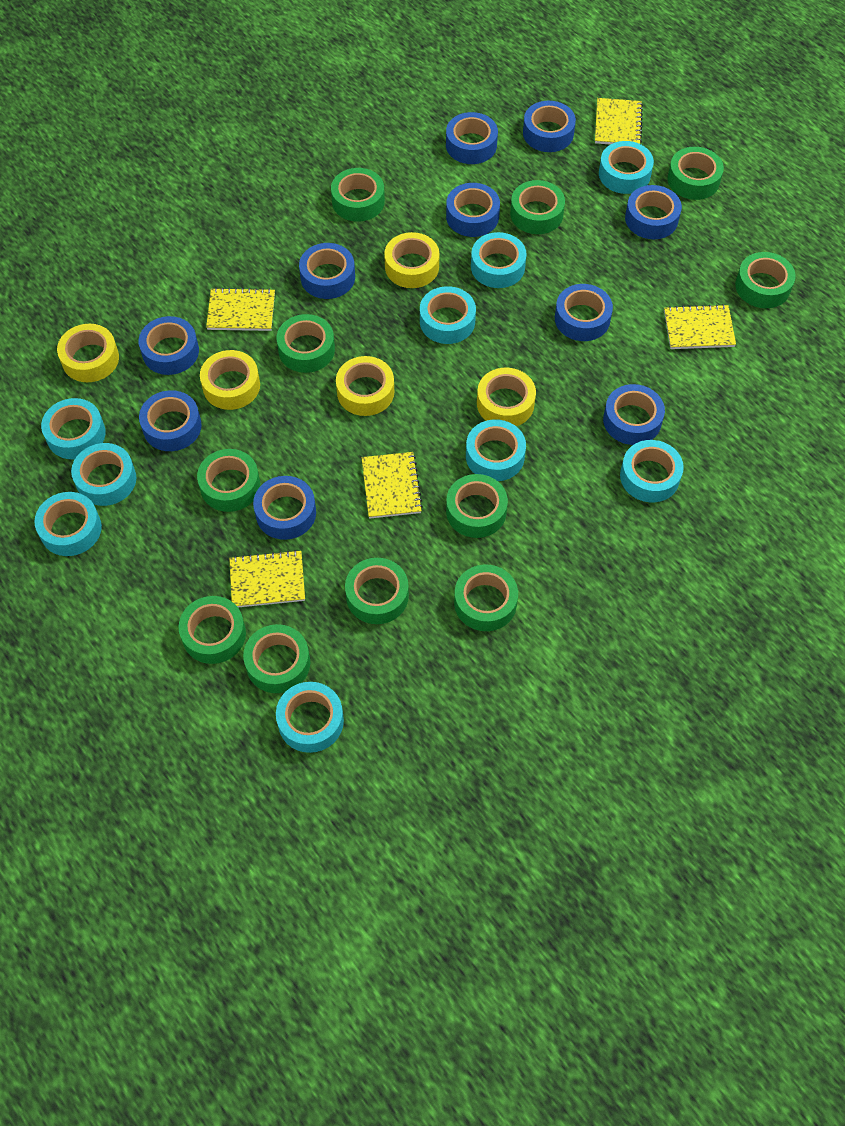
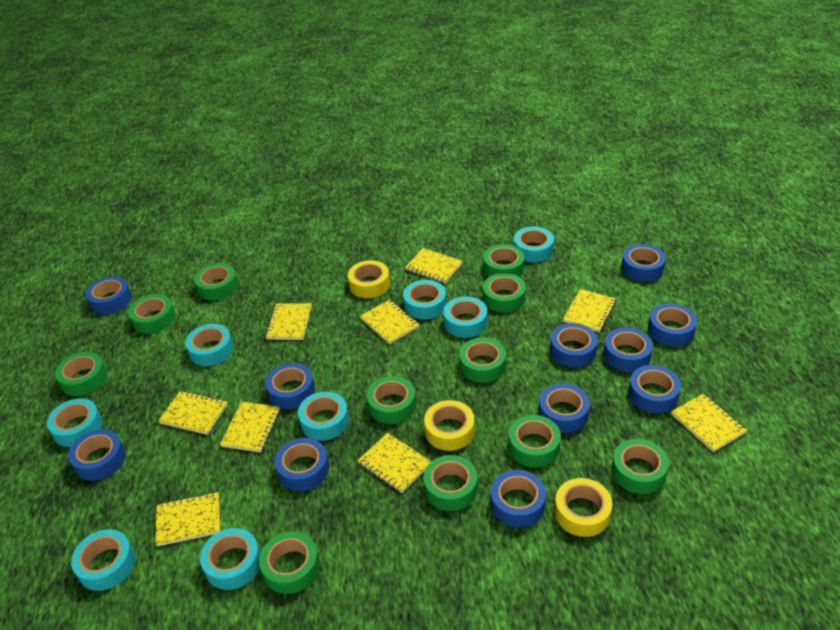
blue tape: [139,316,199,375] [139,390,202,451] [253,476,316,540] [299,243,355,299] [446,112,498,164] [446,183,500,237] [523,101,576,152] [555,284,613,341] [603,384,665,445] [625,185,682,239] = 10 -> [68,429,126,481] [86,276,132,314] [265,363,315,409] [275,438,329,491] [491,470,546,527] [539,383,590,433] [550,323,598,367] [604,327,653,372] [621,244,666,282] [628,365,681,413] [648,303,697,346] = 11
turquoise tape: [34,492,102,556] [41,398,106,459] [71,443,136,506] [276,682,344,753] [420,286,476,344] [466,419,526,481] [471,232,527,288] [599,141,654,194] [620,440,684,502] = 9 -> [47,398,102,447] [71,529,135,591] [185,324,233,366] [200,528,260,590] [298,391,349,441] [403,280,446,319] [443,296,487,338] [514,227,554,262] = 8
yellow notebook: [206,288,275,331] [229,550,305,607] [362,452,423,519] [595,98,643,144] [664,304,736,349] = 5 -> [155,492,220,546] [158,391,228,435] [220,402,280,452] [265,304,312,340] [357,433,432,493] [360,300,420,344] [405,248,463,283] [563,289,616,332] [671,393,747,452] = 9
yellow tape: [57,324,119,382] [200,350,260,410] [336,356,394,416] [384,232,439,288] [477,368,536,426] = 5 -> [348,260,390,298] [424,400,475,451] [555,478,613,537] = 3

